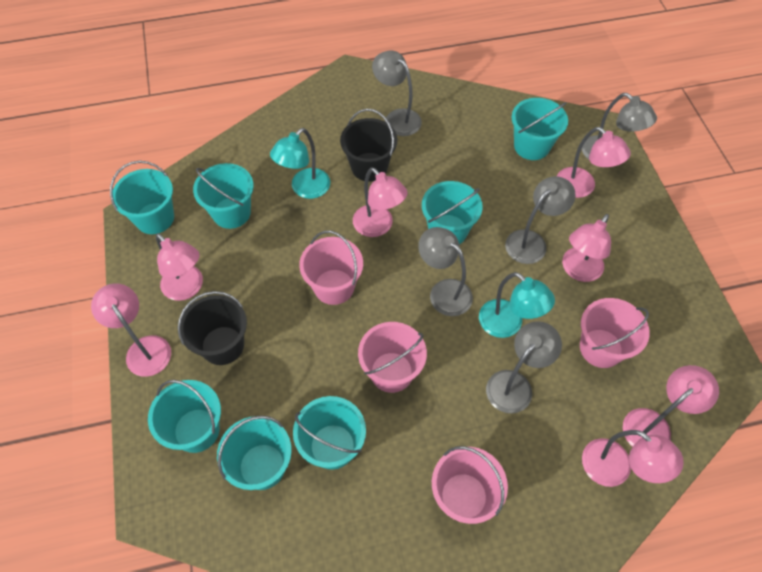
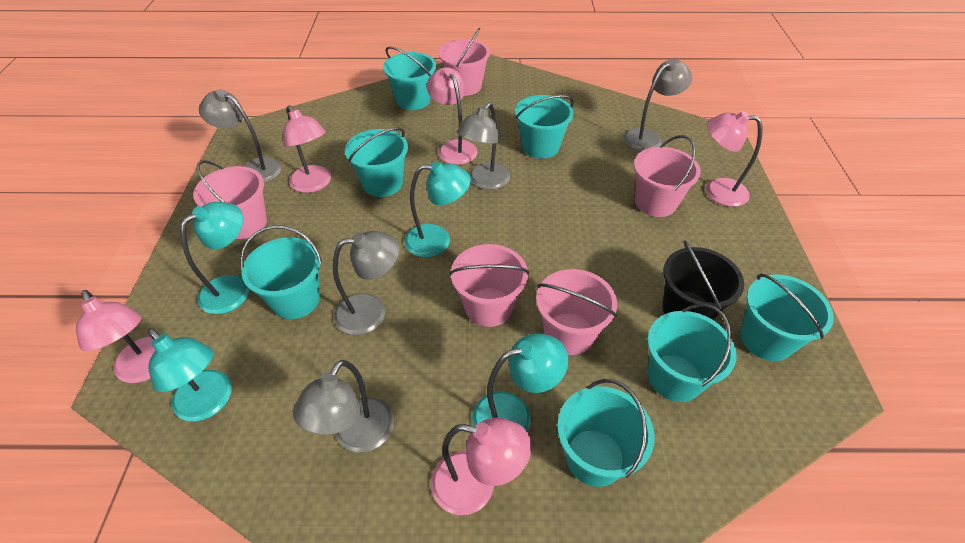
black bucket: [178,291,247,365] [340,109,397,182] = 2 -> [663,240,744,320] = 1
pink bucket: [299,231,363,305] [358,322,427,393] [432,446,508,524] [580,298,650,368] = 4 -> [193,160,267,239] [439,28,490,96] [449,244,529,327] [536,269,617,355] [634,135,701,217] = 5
pink lamp: [91,283,171,377] [156,233,203,301] [353,168,408,237] [557,127,631,198] [562,214,611,282] [582,430,684,487] [623,365,719,447] = 7 -> [76,290,156,383] [283,105,331,193] [427,67,478,165] [431,418,531,515] [706,111,763,207] = 5
turquoise lamp: [270,128,330,199] [479,272,555,338] = 2 -> [148,328,232,422] [180,202,249,314] [404,161,471,257] [472,333,568,432] = 4

